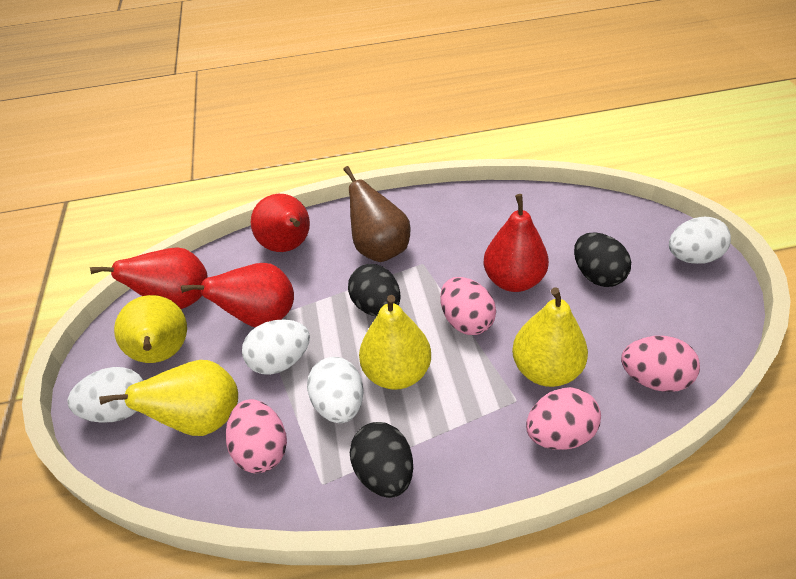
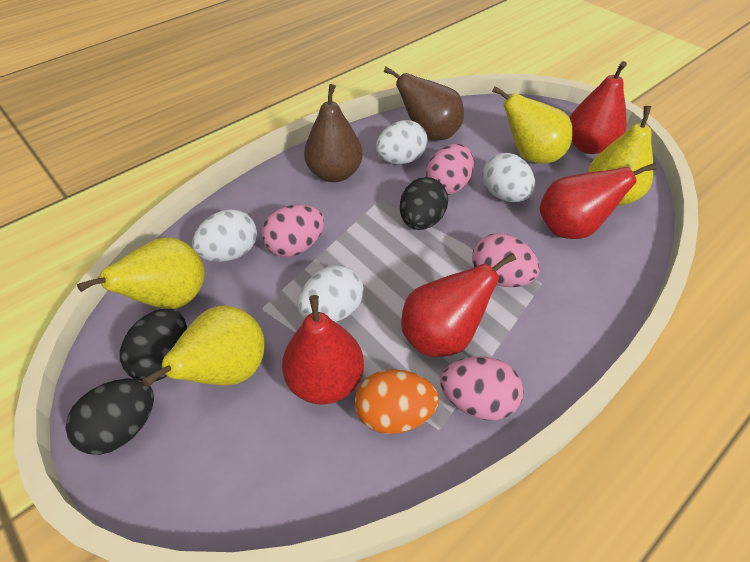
brown pear: [343,166,411,262] = 1 -> [304,84,363,182] [384,67,464,140] = 2
orange egg: none = 0 -> [355,369,439,434] = 1

